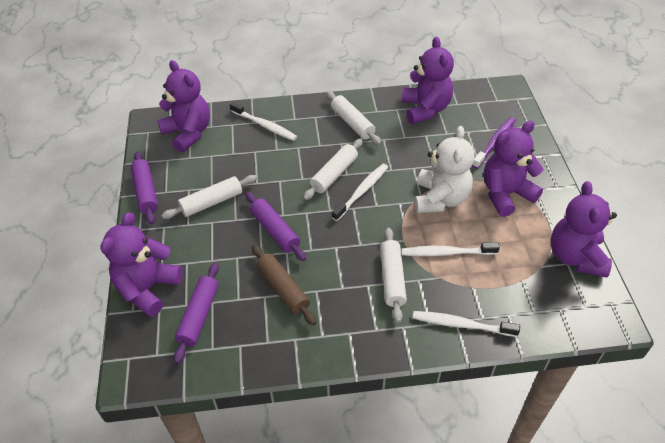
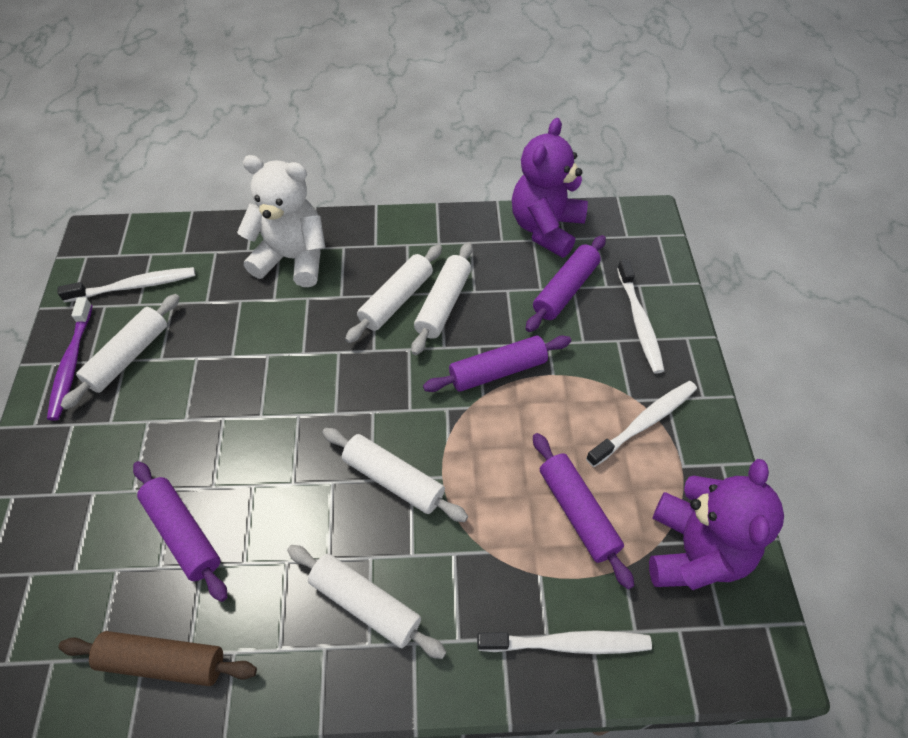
purple rolling pin: [131,151,158,224] [174,262,219,364] [245,192,306,261] = 3 -> [133,461,227,602] [423,335,571,392] [525,235,606,332] [533,433,635,590] = 4
purple teddy bear: [100,212,183,317] [157,60,210,152] [402,37,454,124] [483,121,544,217] [551,181,617,278] = 5 -> [512,118,588,258] [649,459,784,590] = 2
white rolling pin: [162,175,257,219] [303,139,363,200] [326,91,381,145] [380,228,407,323] = 4 -> [60,294,180,410] [287,545,447,659] [322,428,468,522] [345,245,442,343] [411,242,473,355] = 5

